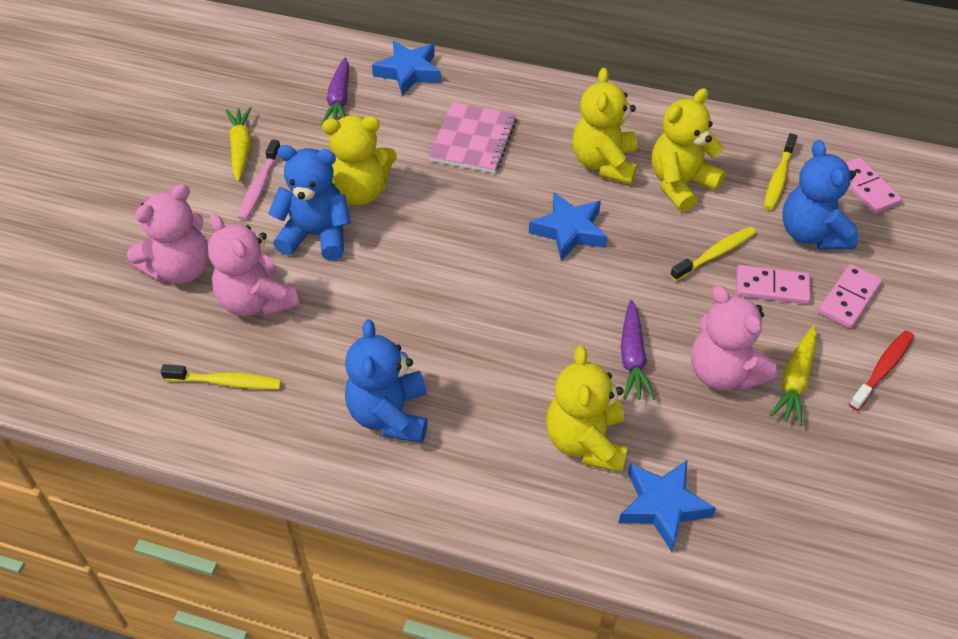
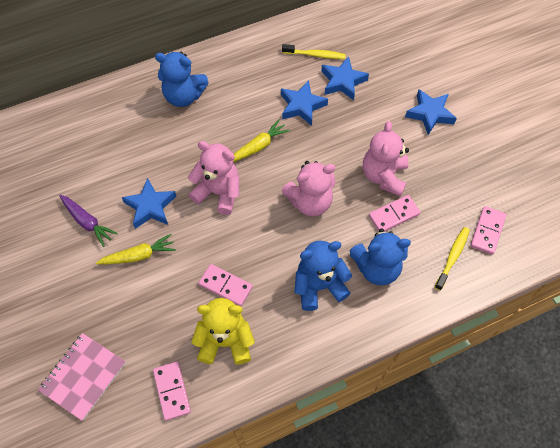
blue star: [372,41,441,96] [529,193,607,261] [619,460,716,552] = 3 -> [122,178,177,229] [281,80,328,126] [321,56,369,101] [405,90,457,135] = 4
pink domino: [736,265,811,304] [818,264,882,328] [845,157,902,214] = 3 -> [153,361,191,421] [199,264,253,306] [369,195,420,232] [471,206,506,255] = 4
pink toothbrush: [238,139,280,220] = 1 -> none = 0
purple carrot: [321,57,349,125] [621,300,655,400] = 2 -> [59,195,118,247] = 1
red toothbrush: [849,330,914,411] = 1 -> none = 0
yellow teddy bear: [322,115,397,205] [546,346,628,472] [572,68,637,184] [652,88,726,212] = 4 -> [191,298,255,365] = 1
yellow toothbrush: [160,364,282,389] [670,226,756,281] [764,133,798,210] = 3 -> [282,44,346,59] [435,227,470,291] = 2

